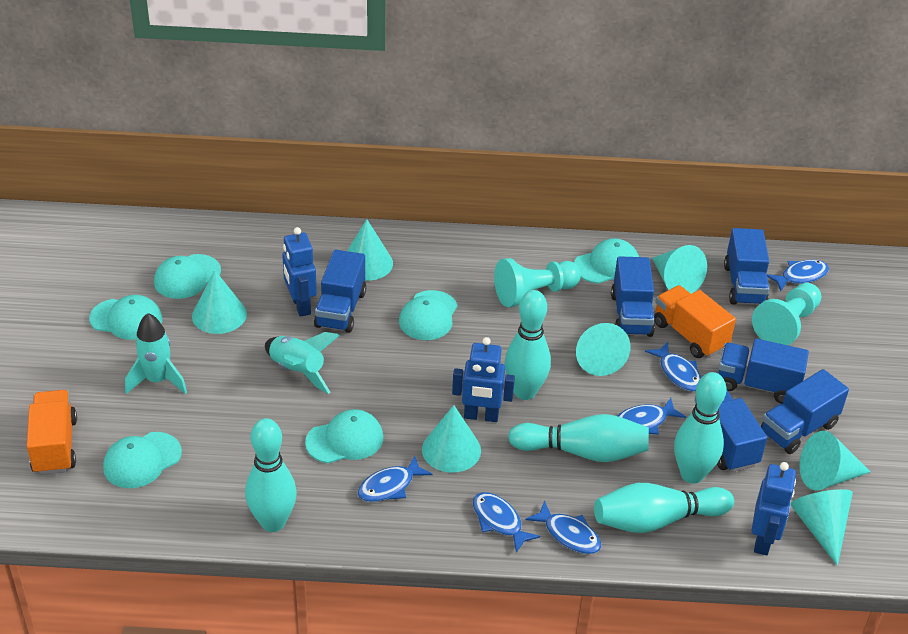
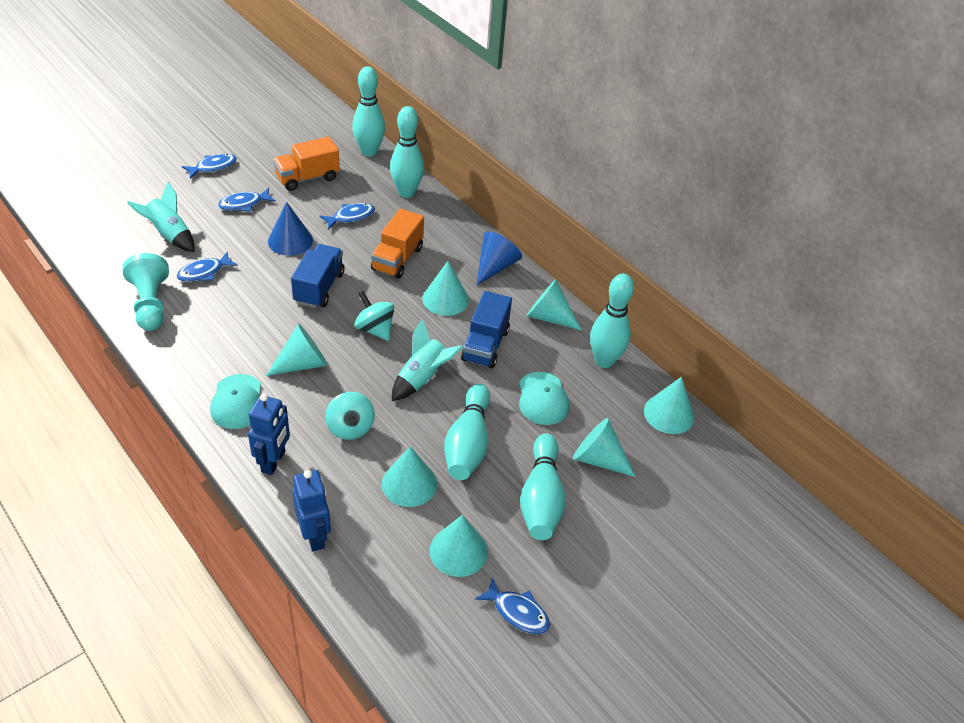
blue cone: none = 0 -> [268,202,313,256] [477,231,522,285] = 2
blue fish: [357,455,432,502] [472,492,540,553] [525,500,602,554] [618,398,686,435] [645,342,702,392] [767,260,829,291] = 6 -> [176,251,238,282] [182,154,237,179] [218,188,276,212] [319,203,375,229] [475,577,550,634] = 5
blue robot: [282,227,317,317] [452,337,515,422] [751,462,796,555] = 3 -> [248,393,290,475] [292,470,331,551] = 2
blue truck: [314,250,366,333] [611,256,655,337] [694,389,767,472] [718,339,809,404] [724,228,770,305] [761,369,849,454] = 6 -> [291,244,344,308] [461,291,512,369] = 2
turquoise cap: [89,295,162,340] [103,432,182,488] [154,254,221,299] [305,409,383,463] [399,290,458,340] [574,238,639,284] = 6 -> [210,374,261,429] [519,372,569,425] = 2
turquoise pawn: [494,258,581,307] [752,283,821,345] = 2 -> [122,253,169,331] = 1
turquoise spinning top: none = 0 -> [325,392,375,440] [354,291,394,341] = 2

